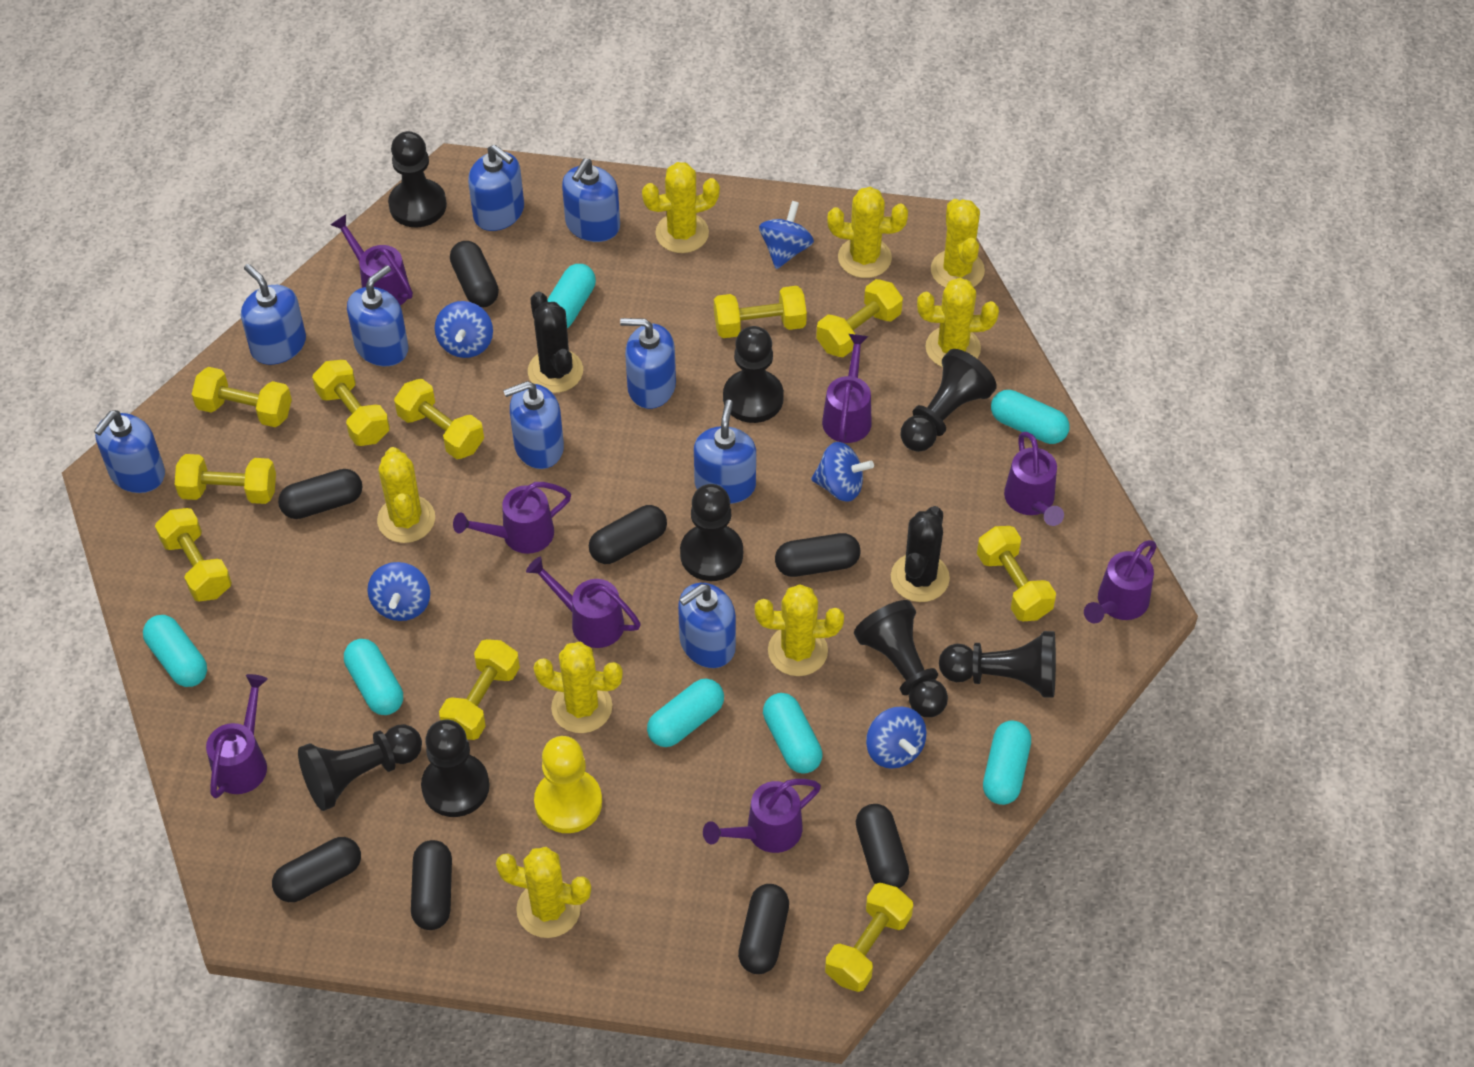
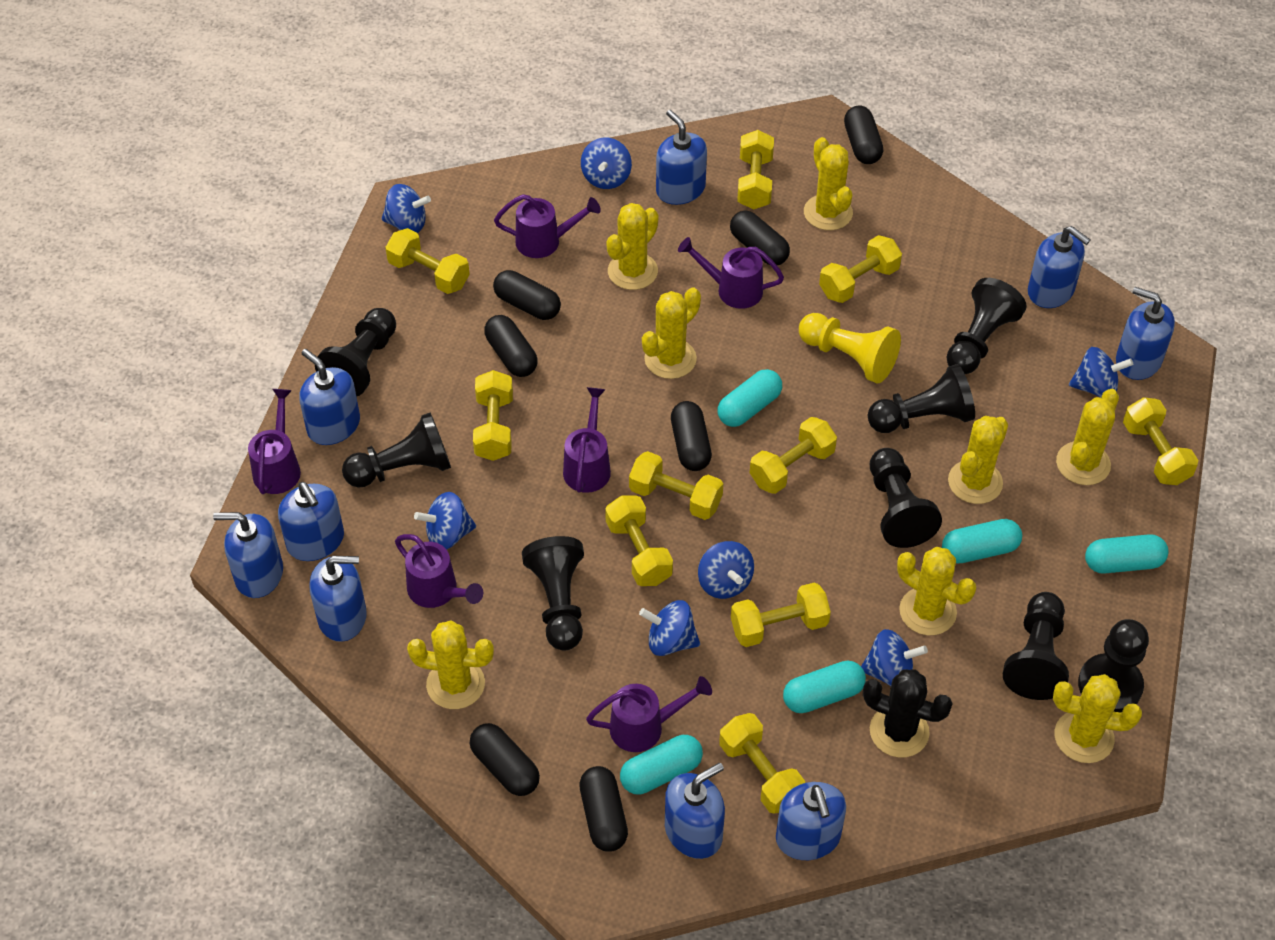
black cactus: [528,291,583,393] [891,506,950,602] = 2 -> [863,669,953,757] = 1
black capsule: [272,837,361,902] [278,469,363,519] [411,840,452,930] [450,241,499,307] [589,505,667,564] [738,884,789,974] [775,533,861,577] [856,804,909,888] = 8 -> [470,723,540,796] [484,315,538,377] [493,270,561,320] [579,766,628,852] [671,401,712,471] [730,211,790,265] [844,106,883,164] = 7
blue spinning top: [367,562,430,621] [435,301,493,358] [759,201,814,269] [811,442,874,502] [866,707,926,769] = 5 -> [382,184,431,233] [414,492,476,549] [581,138,632,189] [639,600,700,656] [698,541,754,599] [861,629,928,686] [1069,347,1133,397] = 7
purple watering can: [206,674,268,798] [330,214,413,305] [453,482,571,554] [526,557,641,648] [703,779,821,853] [822,334,872,443] [1004,432,1064,526] [1084,540,1157,623] = 8 -> [248,389,301,494] [395,534,483,608] [494,194,601,258] [563,387,611,493] [586,676,712,752] [678,237,784,309] = 6
turquoise capsule: [143,615,207,687] [344,639,403,715] [547,264,596,328] [647,678,724,747] [763,693,822,774] [983,721,1031,805] [991,390,1070,444] = 7 -> [620,735,703,794] [717,369,782,427] [783,660,866,713] [942,519,1022,563] [1085,534,1169,574] = 5

